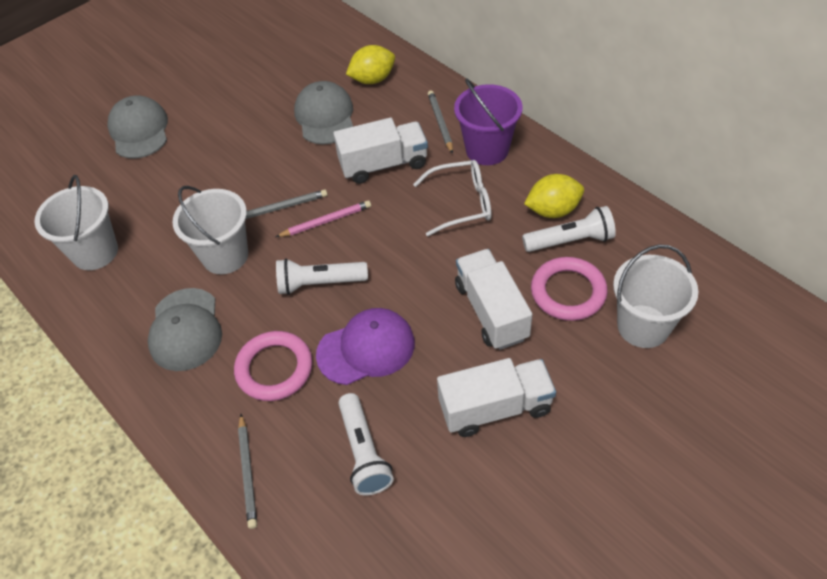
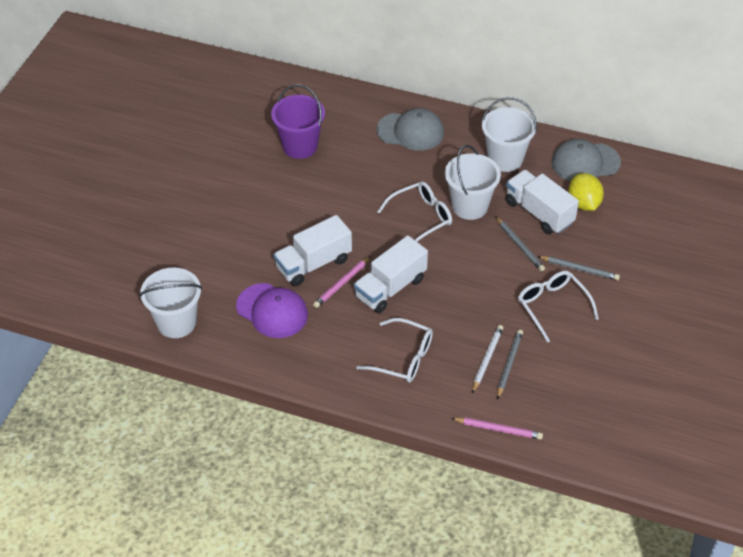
grey cap: [107,95,168,159] [148,288,222,371] [294,81,353,144] = 3 -> [377,108,444,151] [551,139,621,181] = 2
pink pencil: [276,200,371,237] = 1 -> [313,256,371,308] [451,417,543,440] = 2
pink ring: [234,331,313,401] [531,257,608,321] = 2 -> none = 0
white flashlight: [276,258,368,295] [338,393,394,495] [522,206,616,252] = 3 -> none = 0
white glasses: [413,160,492,236] = 1 -> [356,318,433,383] [377,181,452,242] [518,271,599,343] = 3
white pencil: none = 0 -> [472,325,503,393] = 1
yellow lemon: [346,45,395,84] [524,174,584,218] = 2 -> [568,173,604,211] = 1

